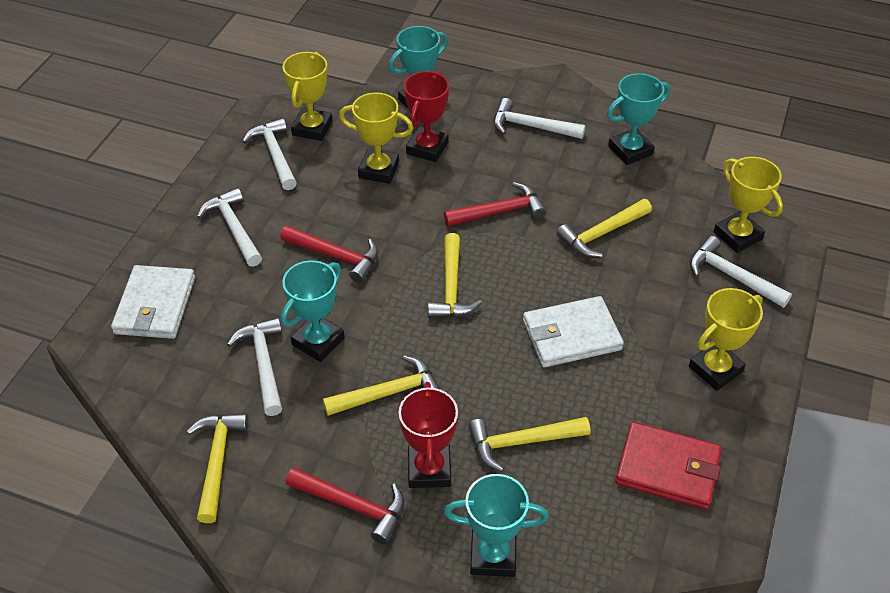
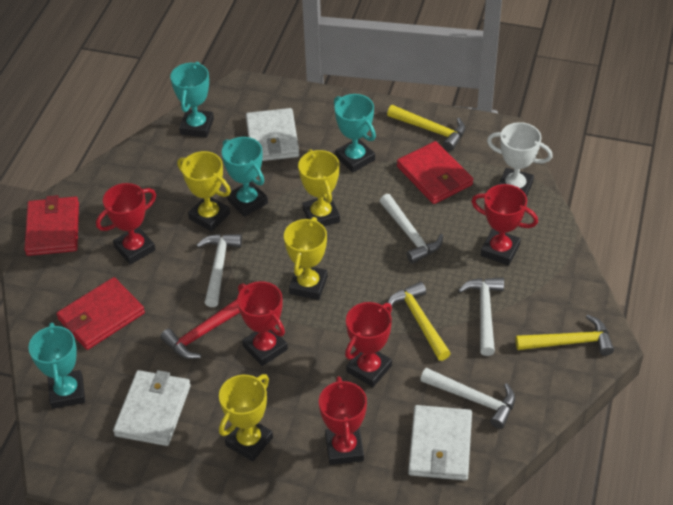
red hammer: [280,226,378,283] [286,467,404,545] [444,182,547,226] = 3 -> [160,299,240,359] = 1
red trophy: [399,382,458,488] [404,71,449,162] = 2 -> [96,183,156,265] [237,281,288,366] [319,376,367,465] [345,302,392,387] [471,184,538,266] = 5
red wallet: [615,422,722,510] = 1 -> [24,195,79,256] [56,277,145,350] [397,141,473,204] = 3
white hammer: [197,188,262,267] [227,317,282,416] [242,118,297,190] [494,98,585,139] [690,236,792,308] = 5 -> [197,234,242,307] [380,194,443,264] [420,368,515,429] [458,277,504,356] = 4
white trophy: none = 0 -> [487,122,553,197] = 1
white wallet: [111,265,195,339] [523,296,624,367] = 2 -> [113,370,191,446] [246,108,299,161] [408,405,472,480] = 3
yellow hammer: [186,413,249,523] [323,355,441,416] [428,233,482,318] [468,417,590,472] [556,199,652,258] = 5 -> [386,281,451,361] [387,105,465,151] [515,315,614,356] = 3

